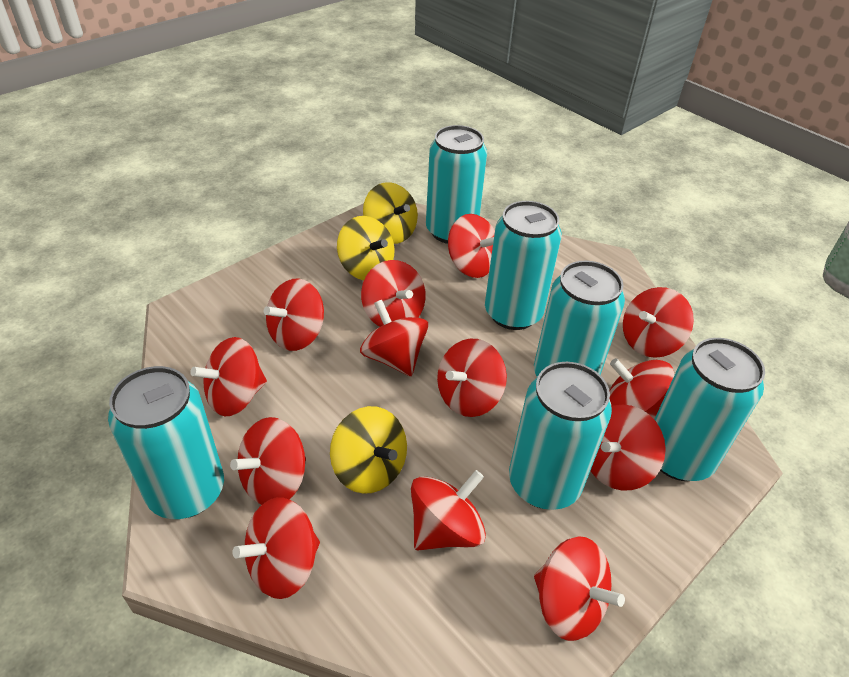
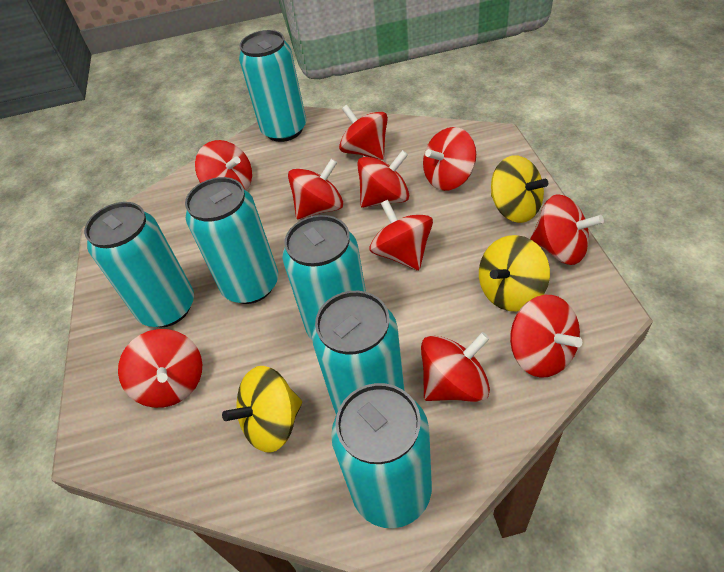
red spinning top: [190,337,267,416] [230,417,306,505] [232,497,320,599] [264,278,324,351] [360,300,428,376] [361,260,426,327] [411,470,486,551] [437,339,507,417] [448,214,495,278] [534,537,625,641] [590,404,666,490] [609,358,675,419] [623,287,694,358] = 13 -> [118,329,202,408] [195,140,252,191] [288,159,343,219] [339,105,388,160] [357,150,409,208] [370,200,433,271] [421,332,490,402] [423,127,476,191] [510,295,582,378] [530,194,604,265] = 10

